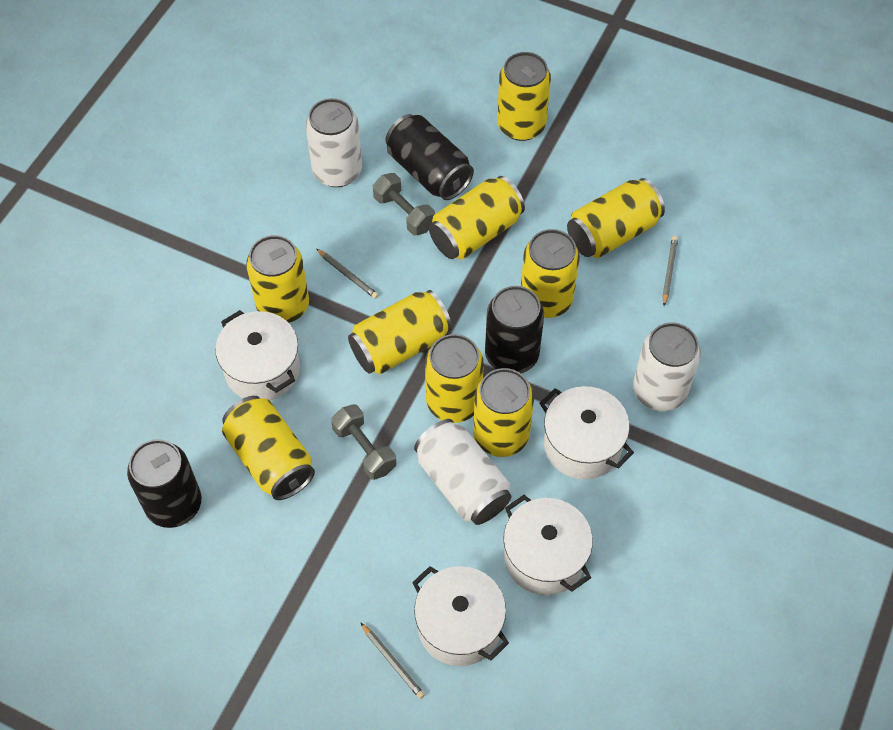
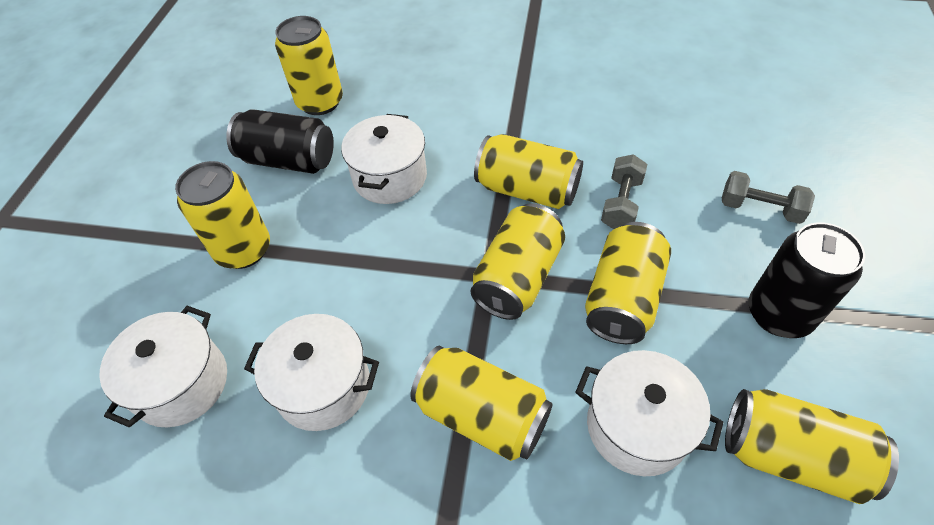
black can: [127,439,201,528] [386,114,474,200] [485,286,544,373] = 3 -> [226,109,334,174] [749,222,865,338] = 2
grey pencil: [316,249,379,299] [360,622,425,699] [662,236,678,306] = 3 -> none = 0
white can: [306,98,362,187] [414,419,511,525] [633,323,701,411] = 3 -> none = 0
yellow can: [222,396,315,500] [246,235,309,323] [348,290,452,374] [425,334,484,423] [429,176,525,259] [473,368,534,457] [497,52,551,141] [521,229,580,318] [567,178,665,258] = 9 -> [175,161,270,269] [275,16,343,115] [410,346,553,461] [470,203,565,320] [474,134,583,209] [585,222,671,344] [725,389,899,504] = 7

